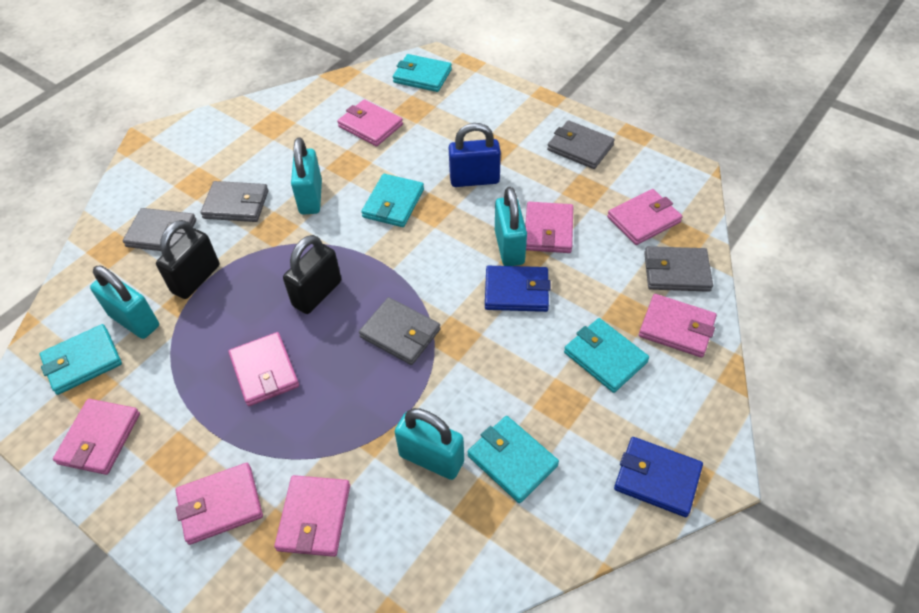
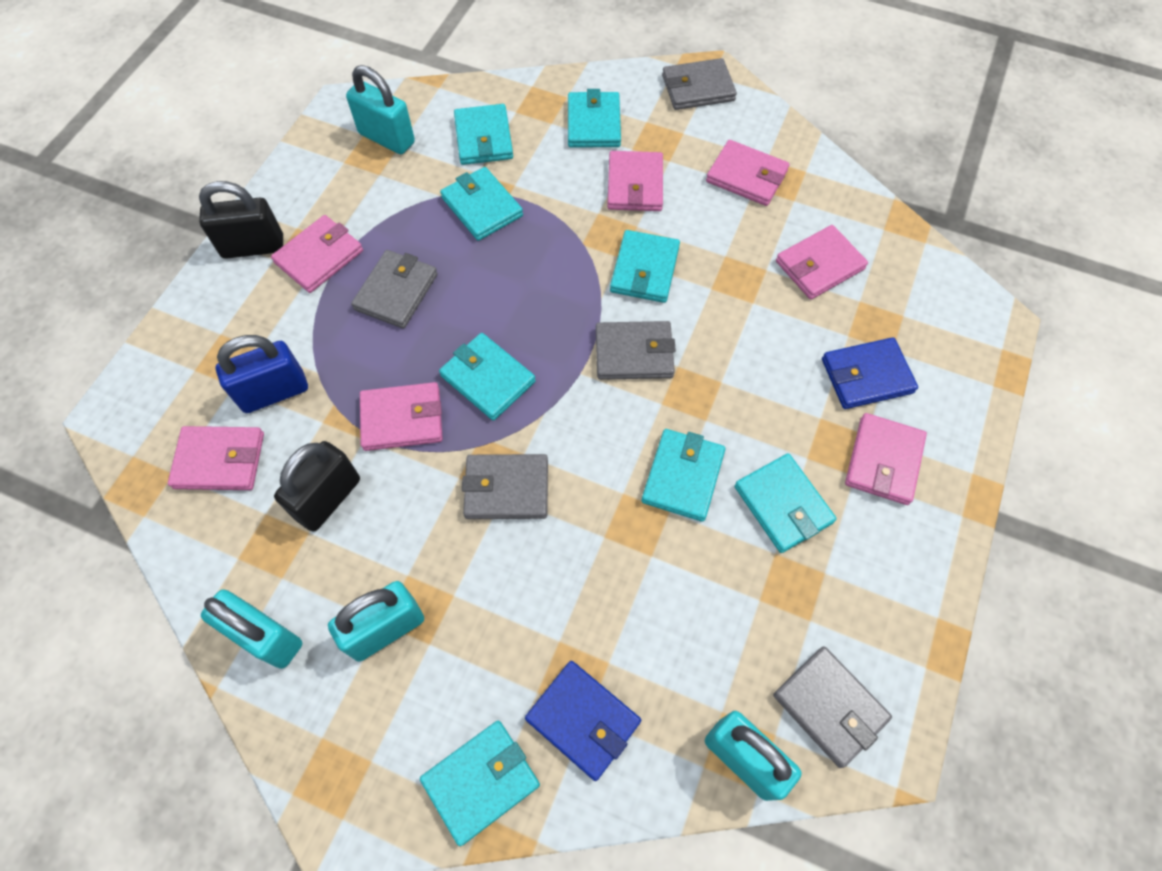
pink wallet: [53,399,140,475] [176,463,263,545] [229,332,299,406] [274,475,350,557] [337,99,403,147] [525,202,573,253] [607,189,683,245] [639,294,717,358] = 8 -> [168,426,264,490] [271,215,363,293] [360,382,443,451] [607,151,663,211] [706,140,790,206] [776,225,868,300] [845,413,927,505] = 7
turquoise wallet: [39,324,122,395] [361,174,424,227] [393,54,452,92] [467,416,559,503] [564,318,649,393] = 5 -> [420,721,540,846] [439,333,536,421] [440,167,523,241] [454,104,513,165] [568,89,621,147] [610,230,680,303] [642,429,725,522] [735,453,837,553] = 8

